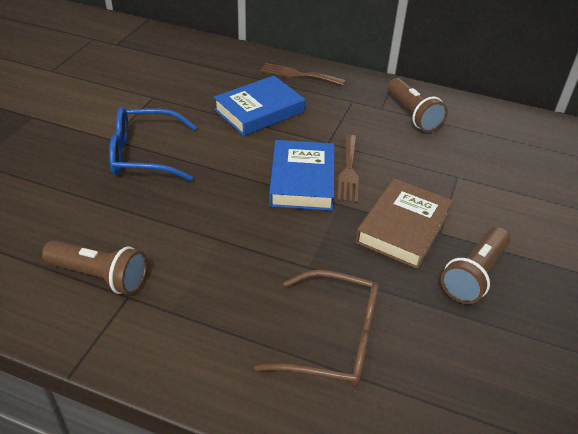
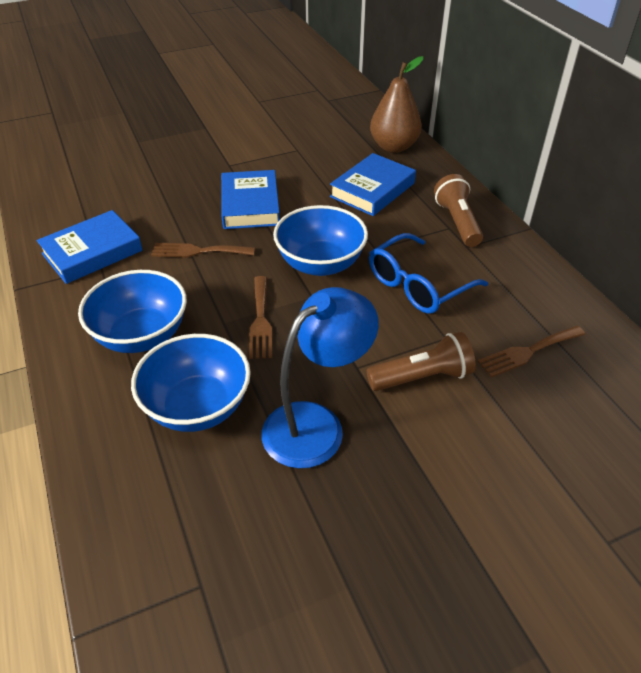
blue book: [214,76,305,136] [269,140,334,211] = 2 -> [37,210,143,284] [221,170,280,229] [330,153,416,216] = 3
blue bowl: none = 0 -> [78,270,187,353] [131,334,251,432] [273,205,368,276] = 3
blue lamp: none = 0 -> [261,287,379,468] = 1
brown book: [355,178,453,269] = 1 -> none = 0
brown flashlight: [42,240,148,295] [388,78,448,132] [441,227,510,304] = 3 -> [367,332,476,391] [434,174,483,247] = 2
brown fork: [260,63,345,85] [337,134,359,203] = 2 -> [151,243,255,258] [249,276,272,359] [478,326,585,377] = 3
brown glasses: [254,270,379,387] = 1 -> none = 0
brown pear: none = 0 -> [370,56,423,153] = 1

